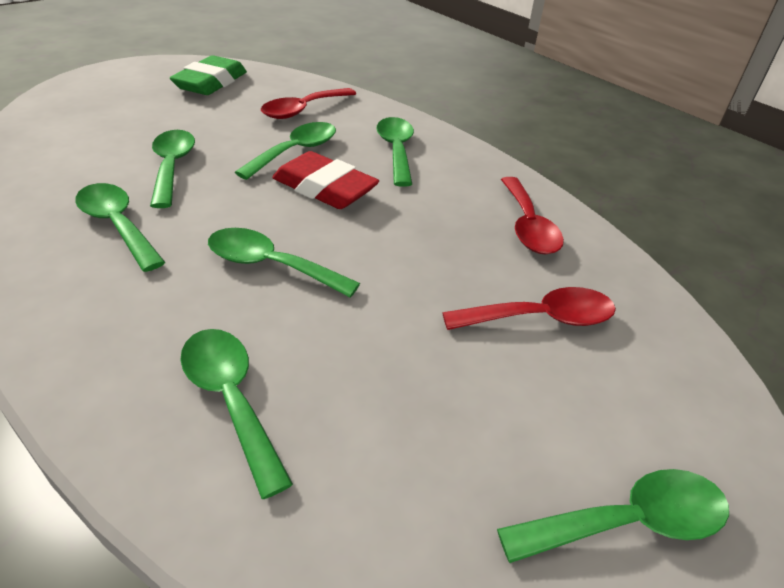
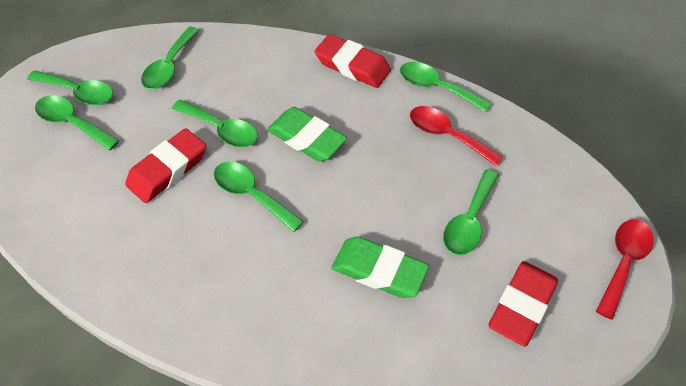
green eraser: [170,55,247,95] = 1 -> [267,107,347,162] [332,237,429,298] = 2
red eraser: [272,151,379,209] = 1 -> [125,128,206,203] [314,34,391,88] [489,261,558,347] = 3
red spoon: [261,88,356,119] [442,287,616,330] [501,177,564,254] = 3 -> [410,106,503,166] [596,219,654,320] = 2

